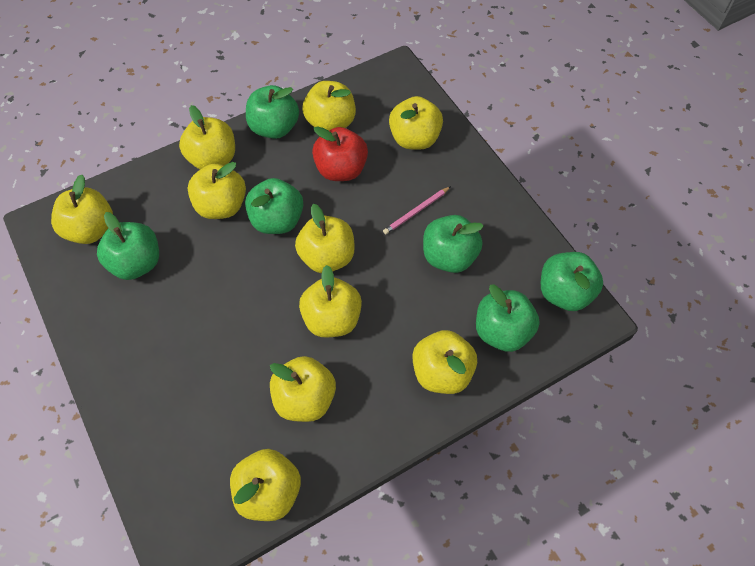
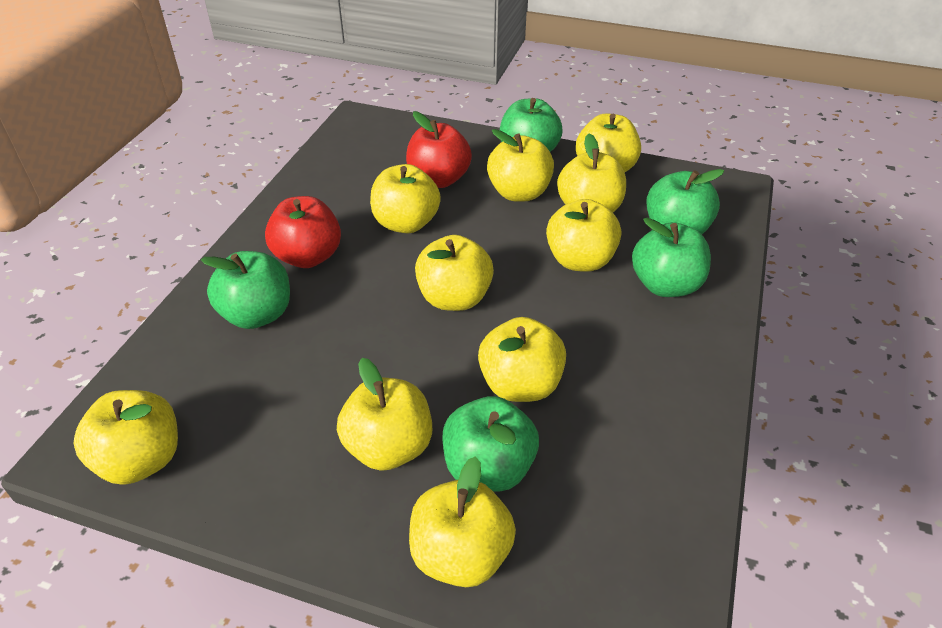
green apple: [97,212,159,280] [245,178,303,234] [246,85,299,139] [423,215,484,273] [476,285,540,352] [541,252,603,311] = 6 -> [201,251,290,329] [442,396,539,492] [500,98,563,152] [632,218,711,297] [646,169,724,234] = 5
pink pencil: [383,186,451,234] = 1 -> none = 0
red apple: [312,126,368,181] = 1 -> [265,196,341,268] [406,111,472,188] = 2

